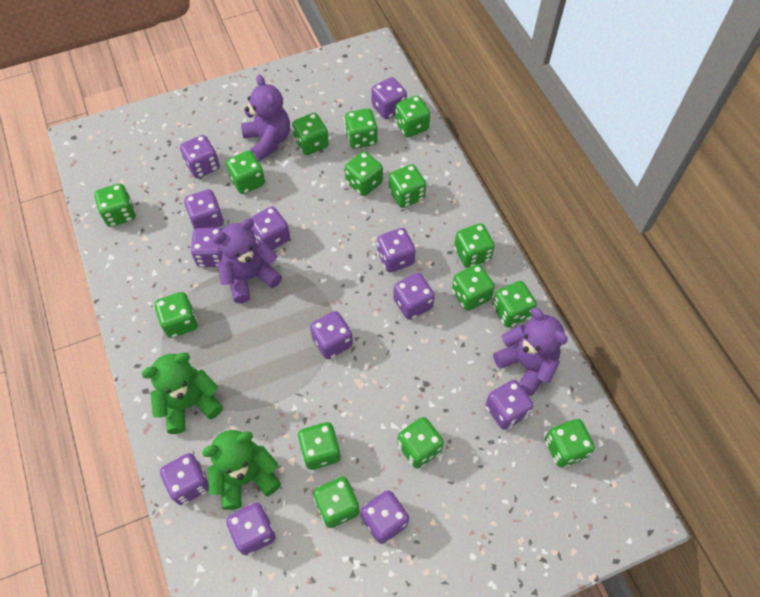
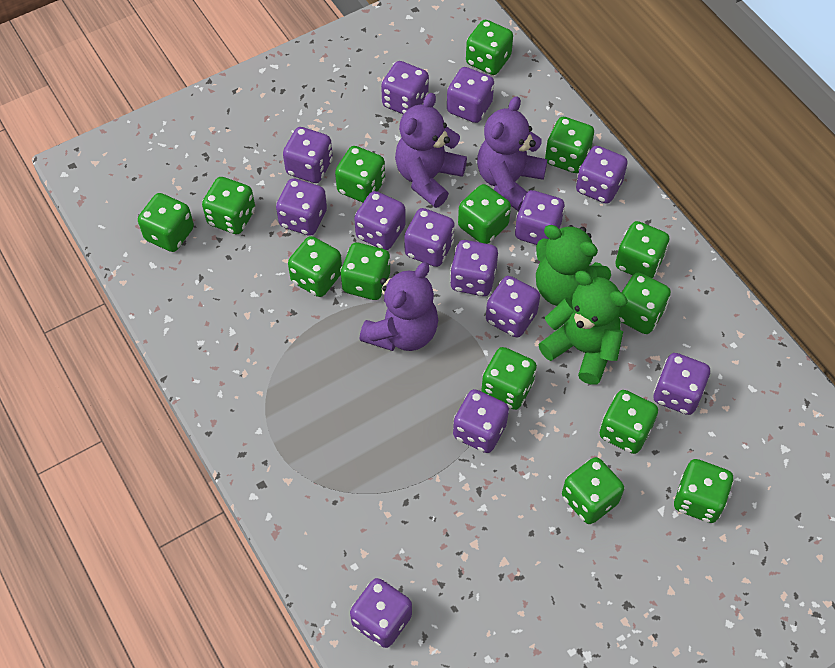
green dice: [94,184,136,227] [155,292,198,338] [226,150,265,194] [292,113,329,155] [297,422,341,470] [313,477,360,528] [344,108,377,149] [345,152,383,196] [389,164,426,208] [395,96,430,137] [397,417,444,468] [452,264,495,311] [454,223,495,268] [493,281,537,327] [545,419,595,467] = 15 -> [138,193,194,252] [202,177,255,234] [288,236,342,297] [335,146,385,202] [340,243,390,300] [458,184,511,244] [466,20,513,75] [481,347,537,410] [545,117,594,173] [562,457,624,524] [600,390,658,454] [615,221,669,278] [618,273,671,334] [674,459,734,523] = 14
purple dice: [160,453,209,505] [180,135,220,178] [184,189,224,229] [190,227,223,267] [226,503,276,555] [250,206,290,250] [310,311,353,359] [361,490,409,544] [371,77,407,119] [377,228,416,272] [393,273,435,320] [485,380,533,430] = 12 -> [276,178,327,236] [283,127,333,183] [350,578,412,648] [354,191,406,250] [381,61,429,114] [404,208,455,267] [447,67,494,123] [450,240,498,296] [453,389,509,453] [486,276,540,338] [515,190,565,245] [576,146,628,204] [653,353,710,415] = 13

